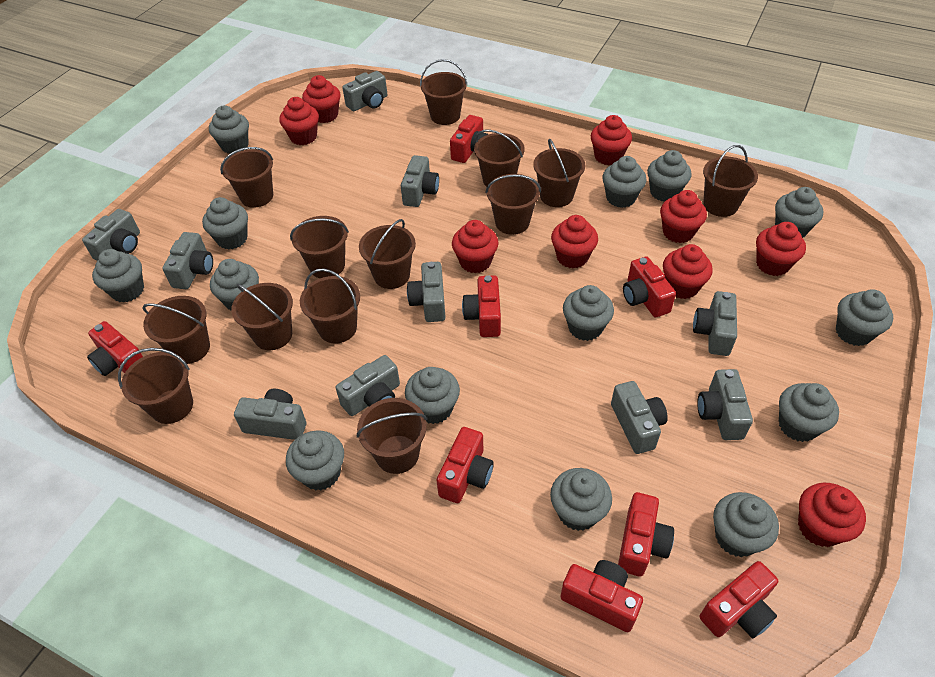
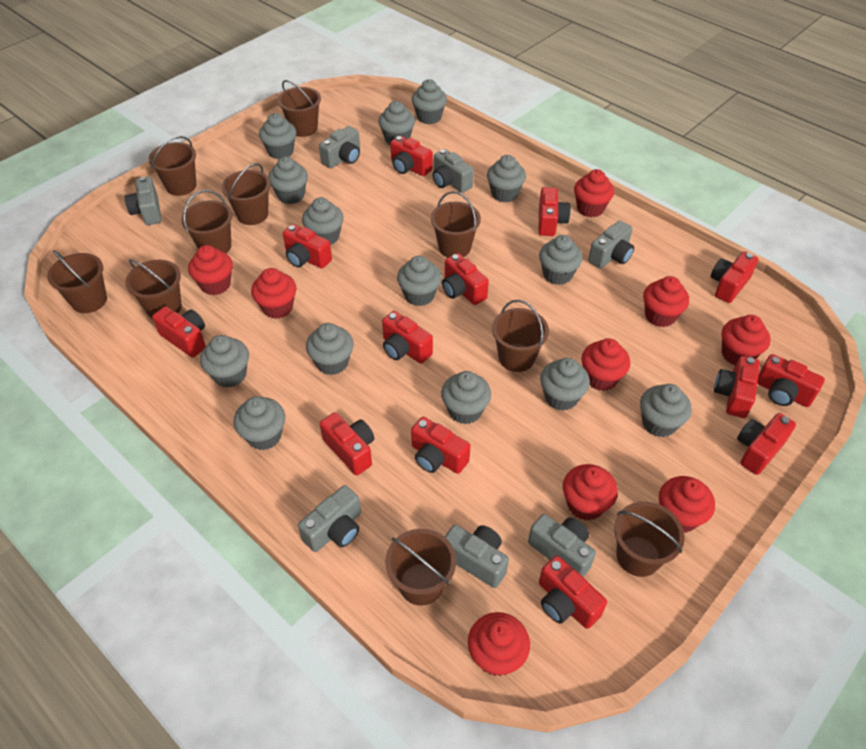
brown bucket: [118,348,193,424] [143,296,210,364] [220,147,273,208] [231,283,293,350] [290,216,349,278] [300,268,360,343] [357,398,427,474] [359,219,416,289] [420,59,467,125] [474,129,525,187] [486,174,541,235] [533,139,585,207] [703,145,758,217] = 13 -> [47,250,107,313] [125,259,182,319] [148,136,196,196] [181,190,232,253] [222,163,270,225] [278,80,321,137] [386,529,456,606] [431,191,481,258] [492,300,549,372] [614,501,685,577] = 10
grey camera: [82,209,140,261] [162,232,213,289] [234,389,306,440] [336,355,400,416] [342,71,387,111] [401,155,439,207] [407,262,445,322] [611,381,668,454] [693,291,737,356] [697,369,753,440] = 10 -> [125,177,162,225] [298,485,361,552] [319,126,360,168] [432,149,474,193] [444,525,509,588] [528,514,596,577] [588,220,634,269] = 7
red camera: [87,321,143,376] [437,427,494,503] [450,115,489,163] [462,275,501,337] [561,560,643,632] [618,492,674,577] [623,256,676,317] [700,561,778,638] = 8 -> [152,306,206,358] [283,224,332,268] [320,412,374,475] [382,311,433,364] [390,136,433,176] [411,417,470,474] [442,253,489,305] [538,187,571,236] [539,556,607,629] [711,251,758,303] [714,356,760,418] [737,413,796,475] [757,354,825,407] = 13

